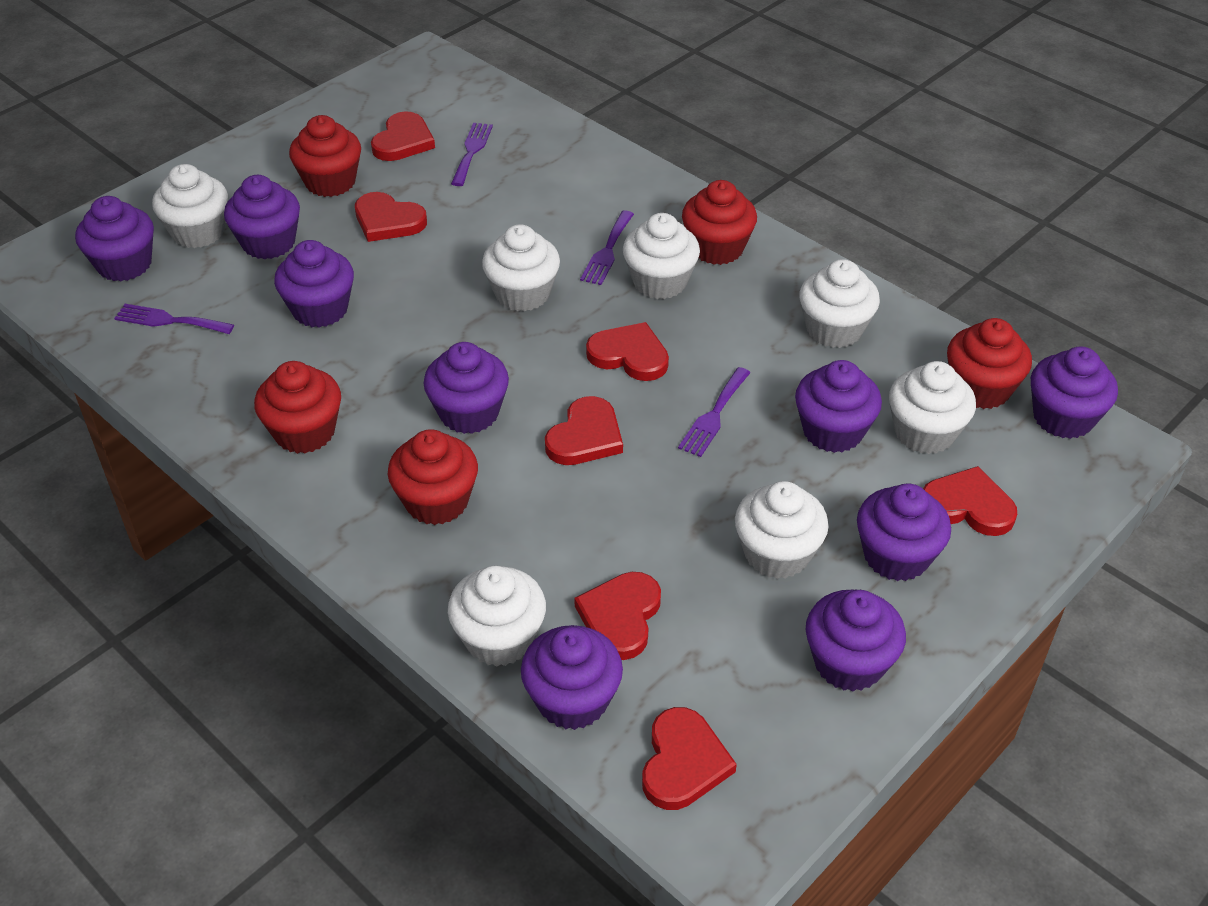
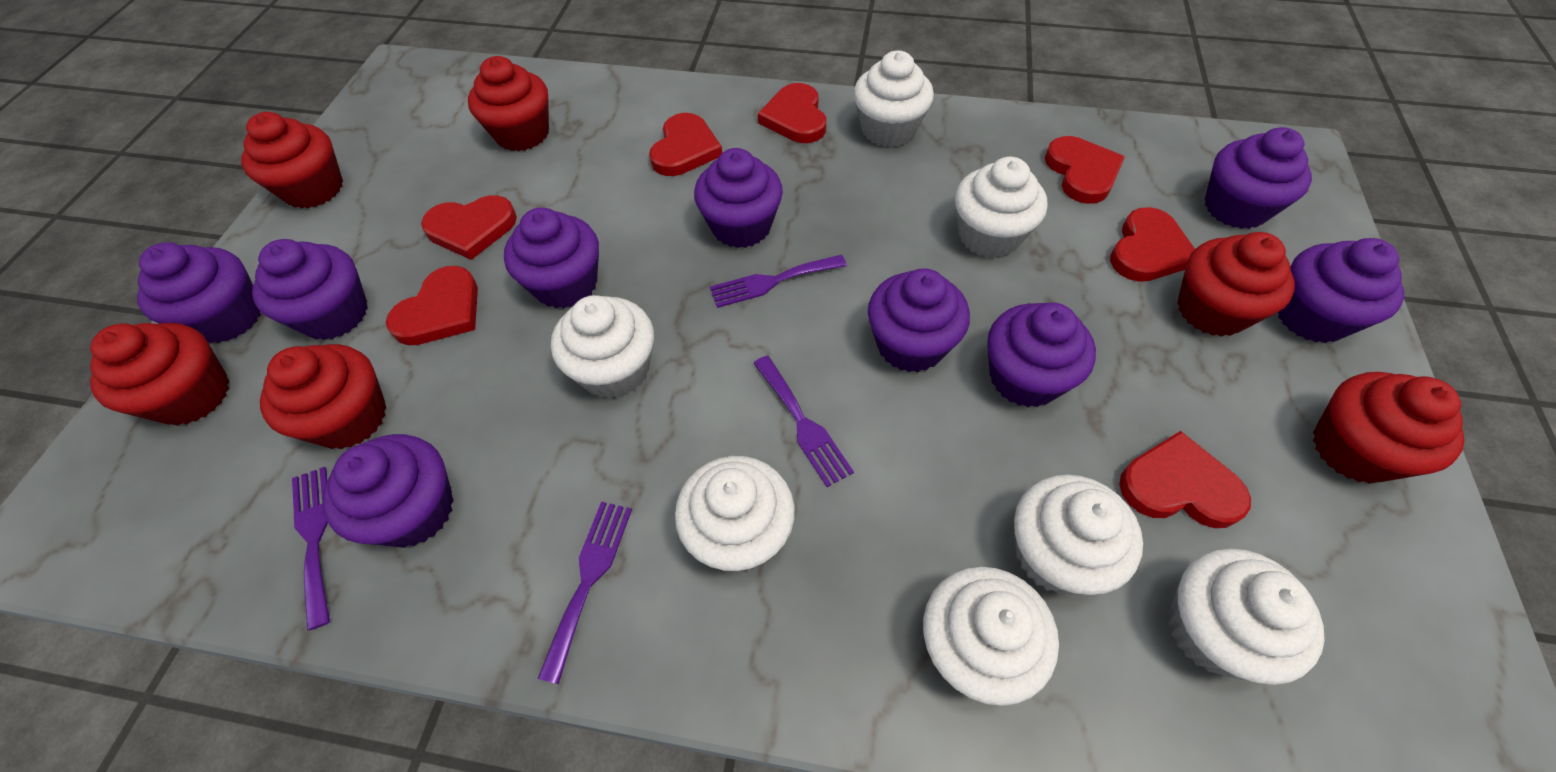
red cupcake: [254,361,341,454] [289,115,361,197] [388,429,478,525] [682,180,757,265] [947,318,1032,409] = 5 -> [90,323,230,426] [241,112,343,209] [260,344,386,449] [468,56,549,151] [1177,232,1295,337] [1313,372,1464,484] = 6

